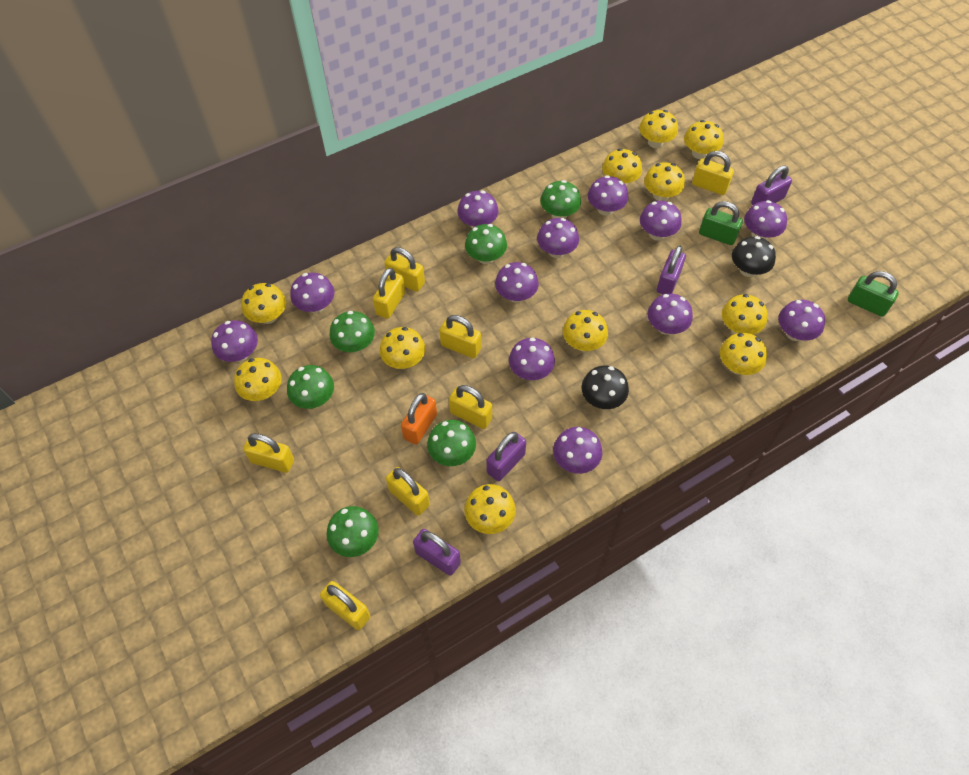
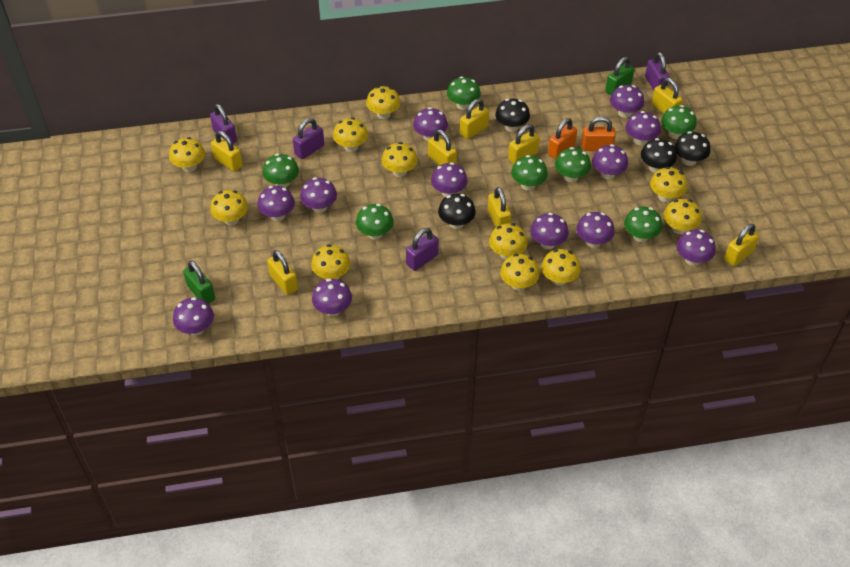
black mushroom: [582,366,629,409] [732,236,776,277] = 2 -> [438,194,476,229] [495,99,530,132] [641,138,677,173] [674,131,710,166] = 4
green mushroom: [287,365,334,409] [327,506,379,557] [329,311,375,352] [427,420,476,466] [465,224,507,264] [540,180,581,218] = 6 -> [263,154,299,188] [356,204,394,240] [447,76,481,110] [511,155,548,190] [555,147,591,182] [624,206,662,242] [661,105,696,139] = 7
orange padlock: [401,393,437,444] = 1 -> [548,118,577,159] [581,117,616,151] = 2

